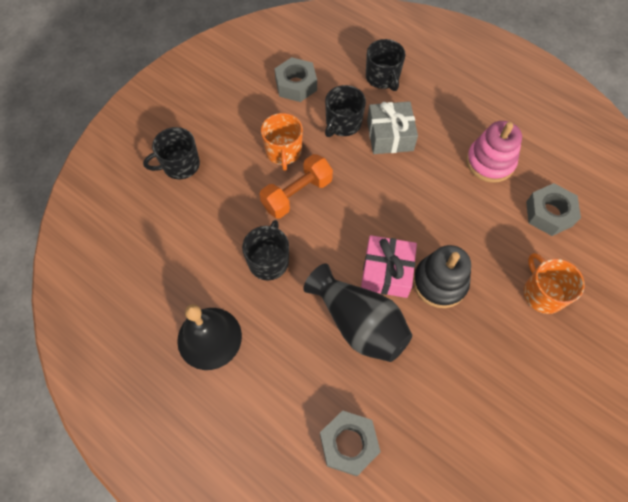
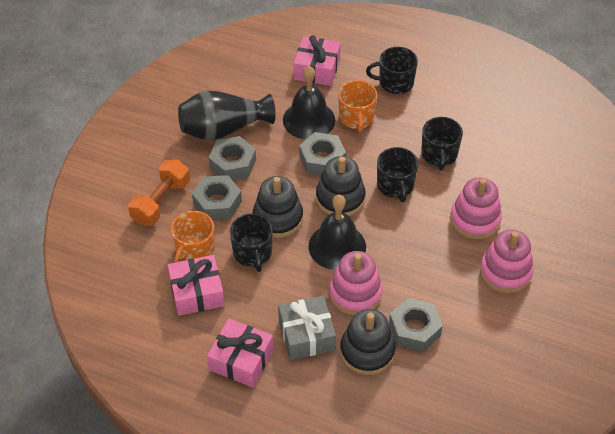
black bell: [177,304,242,370] = 1 -> [283,66,335,139] [309,195,366,270] = 2
black stacking toy: [413,245,471,308] = 1 -> [253,176,303,238] [316,156,366,216] [340,309,396,375] = 3
grey nut: [274,57,317,102] [320,410,381,476] [526,183,581,236] = 3 -> [192,175,242,220] [209,136,256,180] [299,132,346,176] [389,298,443,352] = 4
pink gift: [361,235,417,298] = 1 -> [168,255,225,316] [207,319,273,387] [294,35,341,86] = 3
pink stacking toy: [466,121,522,183] = 1 -> [329,251,383,315] [450,178,502,239] [480,230,534,293] = 3

